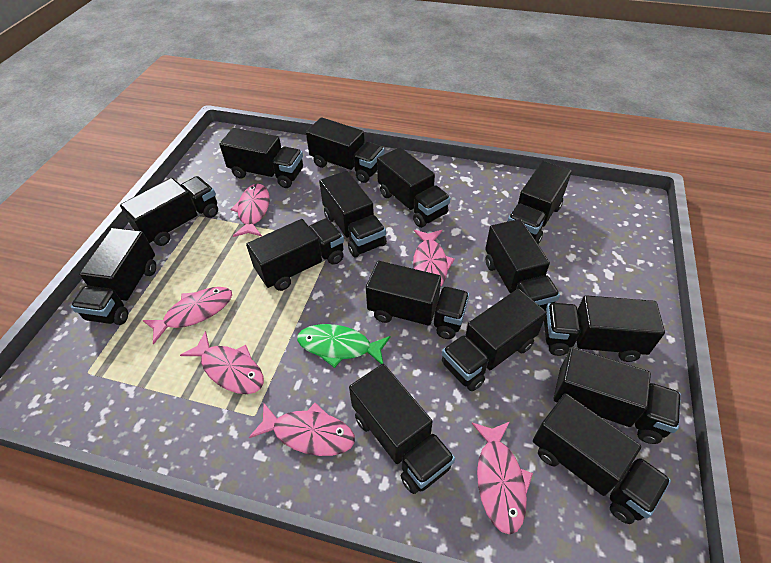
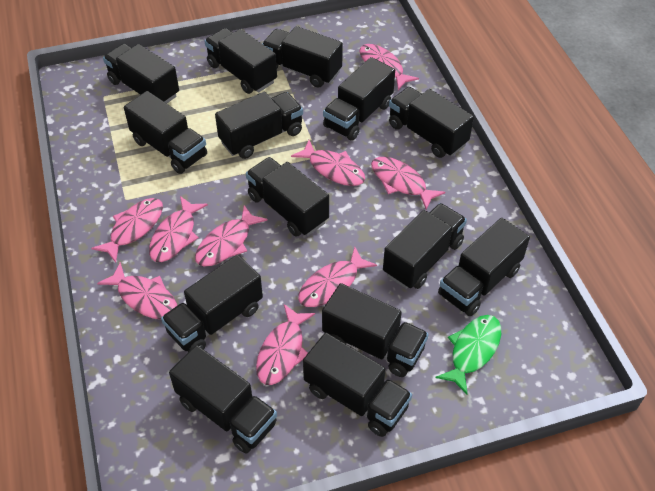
black truck: [71,228,156,325] [120,176,218,246] [219,128,303,188] [246,218,344,291] [306,117,384,183] [319,171,387,257] [349,364,455,494] [366,261,469,339] [377,147,451,228] [442,289,547,391] [485,219,560,311] [507,161,572,244] [533,393,671,524] [544,295,665,362] [554,347,681,444] = 15 -> [103,43,179,103] [124,91,207,174] [161,255,263,352] [169,345,277,453] [204,28,277,94] [215,92,303,159] [246,157,329,237] [262,26,343,88] [303,333,412,437] [322,283,429,377] [323,57,395,141] [383,203,467,289] [389,87,474,158] [438,218,530,316] = 14
pink fish: [142,287,232,345] [180,331,264,394] [230,184,270,237] [249,403,355,456] [413,230,455,287] [472,422,533,535] = 6 -> [91,198,163,263] [97,262,177,319] [149,196,208,262] [195,205,268,267] [256,304,315,385] [291,140,365,186] [298,247,377,307] [359,44,419,90] [371,157,445,210] = 9

